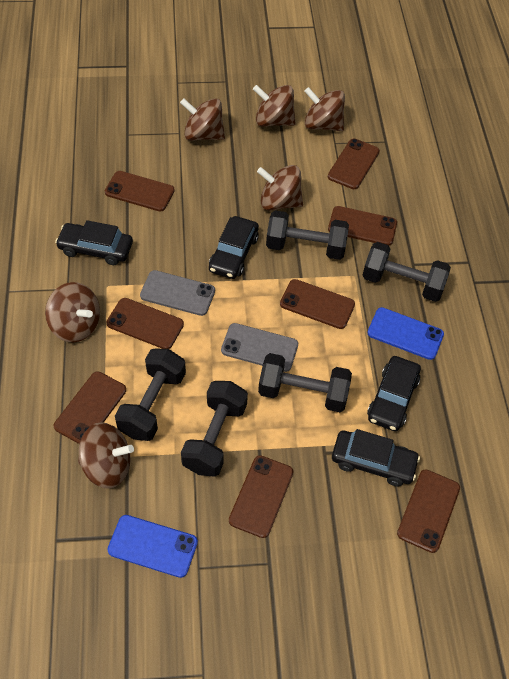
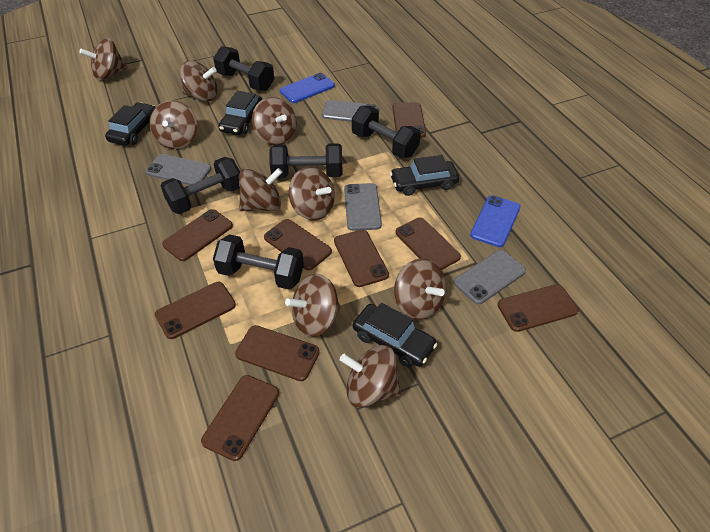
brown phone: [54,371,126,444] [105,171,175,212] [106,298,184,349] [229,455,293,538] [280,279,355,329] [328,139,380,189] [328,206,397,245] [397,469,460,553] = 8 -> [155,282,236,339] [162,209,233,261] [201,375,279,461] [235,325,320,381] [264,219,332,270] [334,230,389,287] [392,102,426,138] [395,218,461,270] [498,284,578,332] = 9
brown spinning top: [45,282,100,342] [78,422,134,489] [180,98,225,141] [253,85,296,127] [257,165,303,211] [304,87,345,131] = 6 -> [79,38,127,80] [150,100,197,149] [180,61,218,102] [239,168,282,211] [252,97,297,145] [285,274,341,337] [289,167,335,220] [340,345,401,408] [394,258,446,320] = 9
grey phone: [140,270,215,316] [221,323,298,372] = 2 -> [146,154,211,185] [322,100,379,122] [344,183,382,231] [454,250,526,304] = 4

